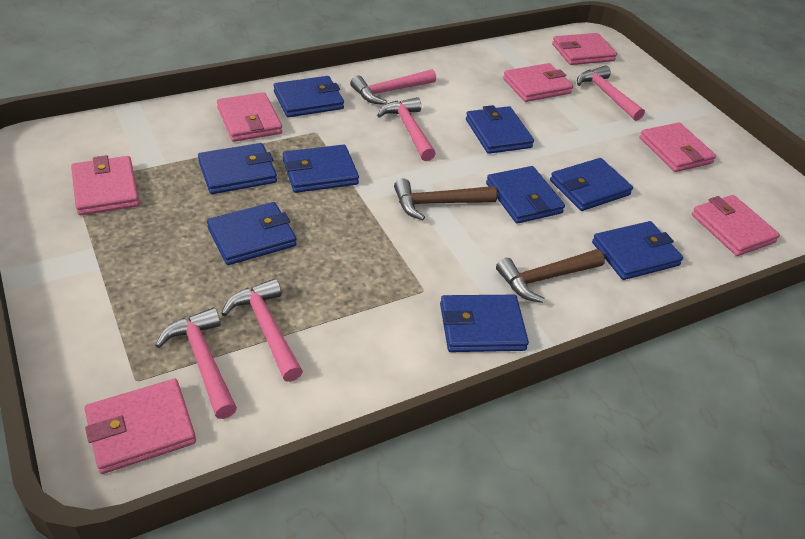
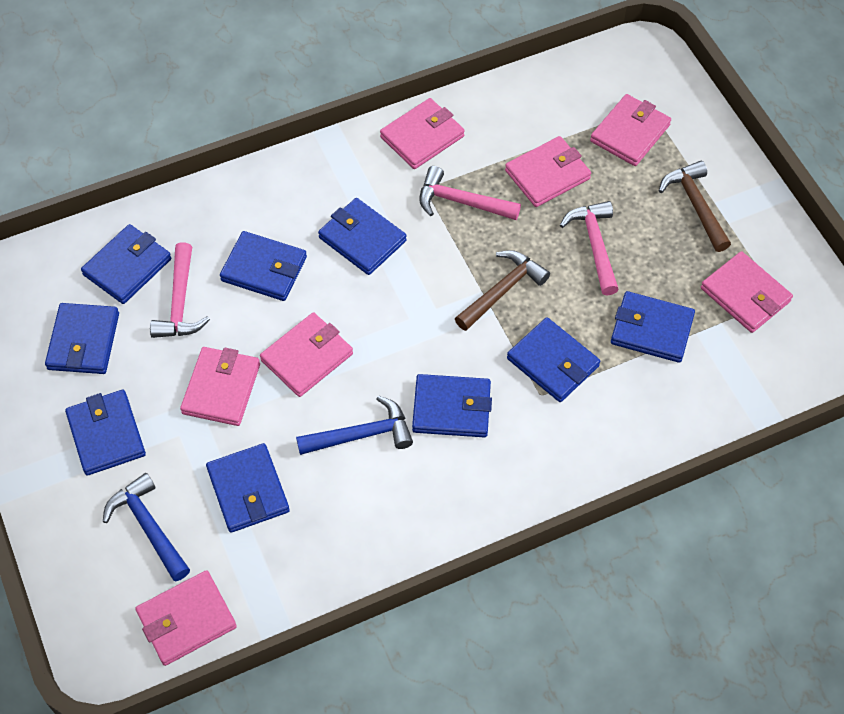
blue hammer: none = 0 -> [103,473,190,581] [296,396,413,455] = 2
pink hammer: [155,307,237,419] [221,278,303,382] [350,69,436,105] [377,97,436,161] [577,65,645,121] = 5 -> [150,242,210,338] [419,166,521,220] [560,201,619,296] = 3

